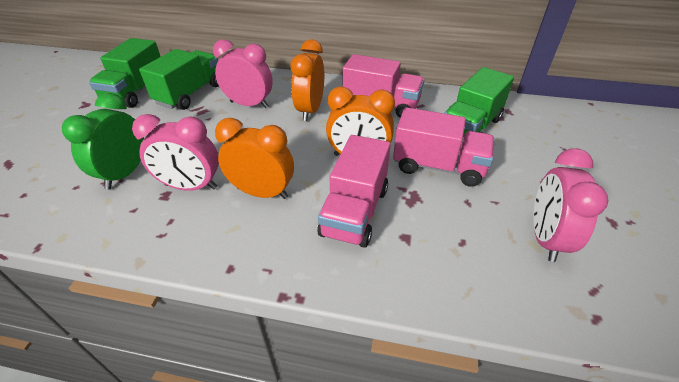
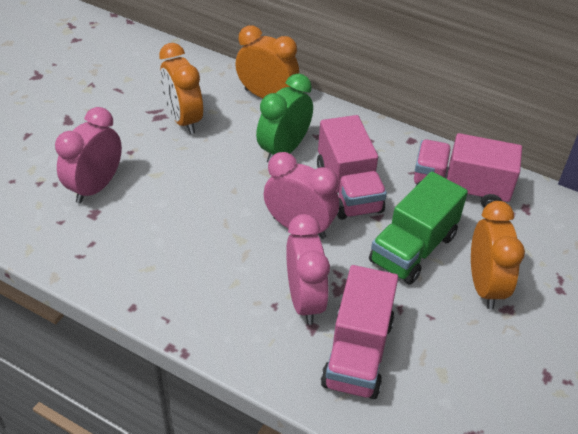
green truck: [89,38,161,108] [139,49,219,110] [444,67,514,142] = 3 -> [369,172,468,285] = 1

